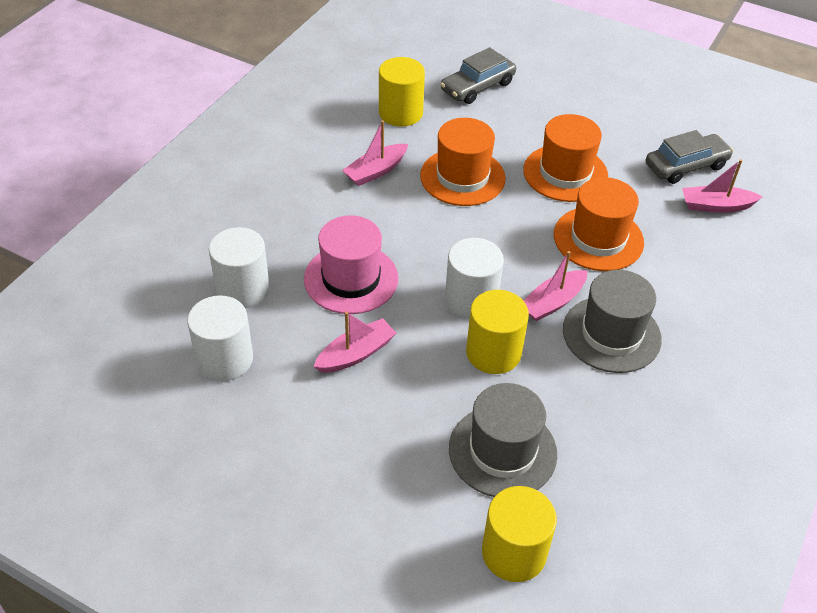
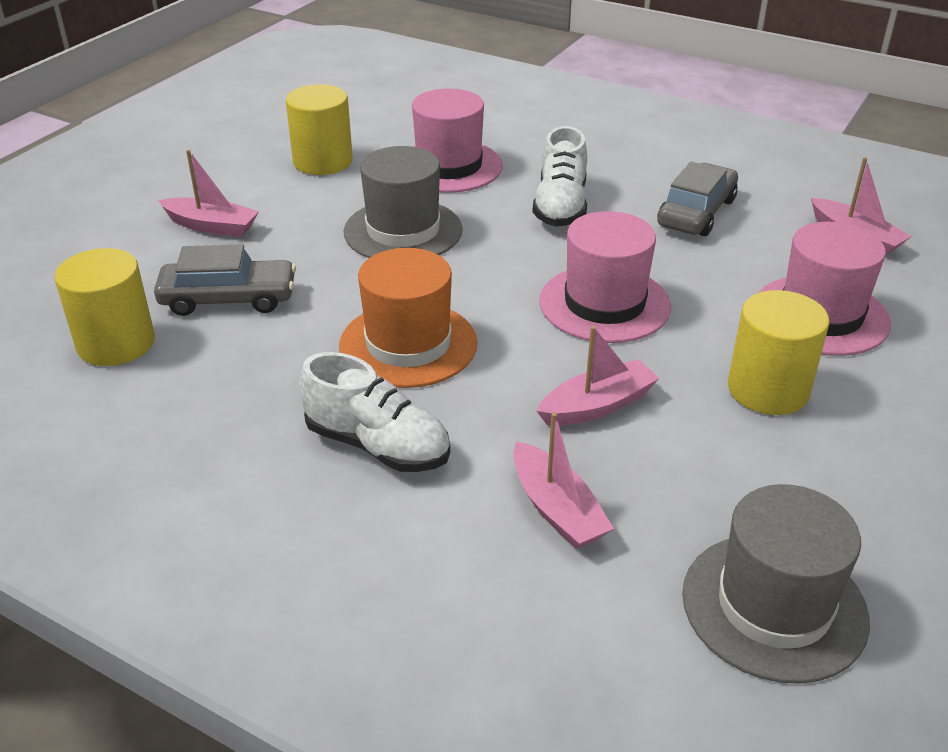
orange hat: [420,118,506,206] [523,114,608,202] [554,177,644,271] = 3 -> [339,248,477,388] = 1
pink hat: [304,215,398,314] = 1 -> [412,88,503,193] [539,211,671,343] [758,222,891,356] = 3
white cylinder: [188,295,253,381] [209,227,270,308] [445,238,504,319] = 3 -> none = 0
white shoe: none = 0 -> [299,352,450,472] [533,126,587,226] = 2

